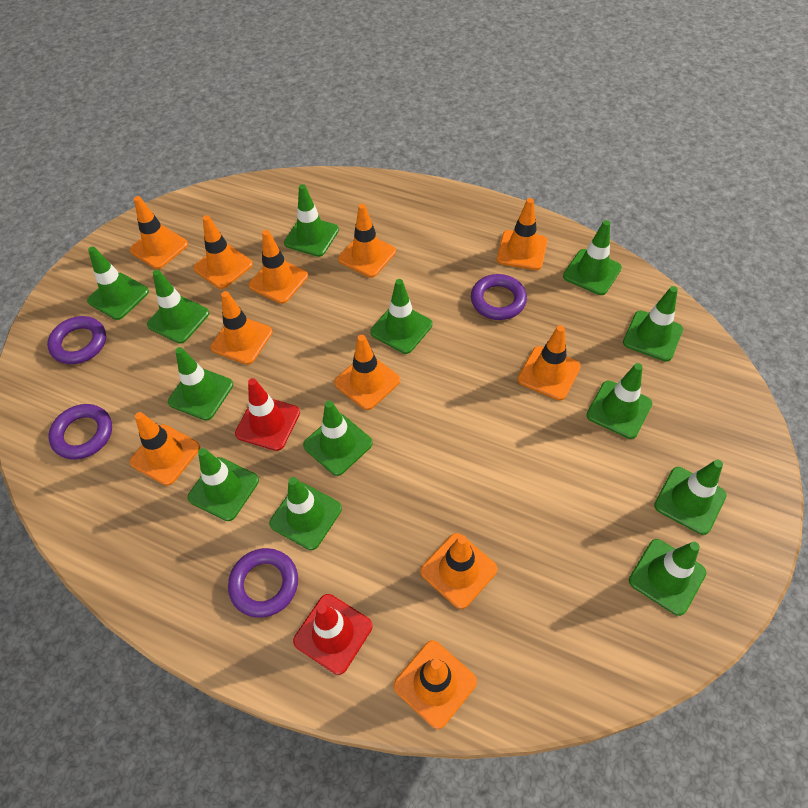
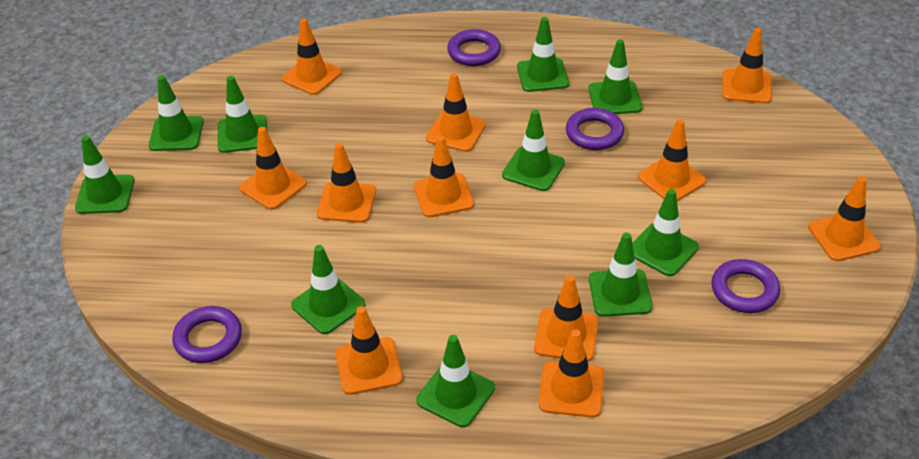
green traffic cone: [87,246,149,320] [147,270,209,344] [168,347,233,420] [188,448,259,521] [269,477,342,550] [284,184,339,257] [303,401,373,476] [370,279,432,354] [563,220,622,295] [587,363,652,439] [623,286,683,362] [629,539,706,616] [654,460,727,535] = 13 -> [75,136,134,214] [149,75,204,151] [218,76,267,153] [291,245,366,334] [416,335,495,428] [502,109,565,191] [517,17,569,92] [588,39,642,114] [589,232,653,317] [632,189,699,276] = 10
red traffic cone: [235,378,300,451] [293,594,373,675] = 2 -> none = 0

